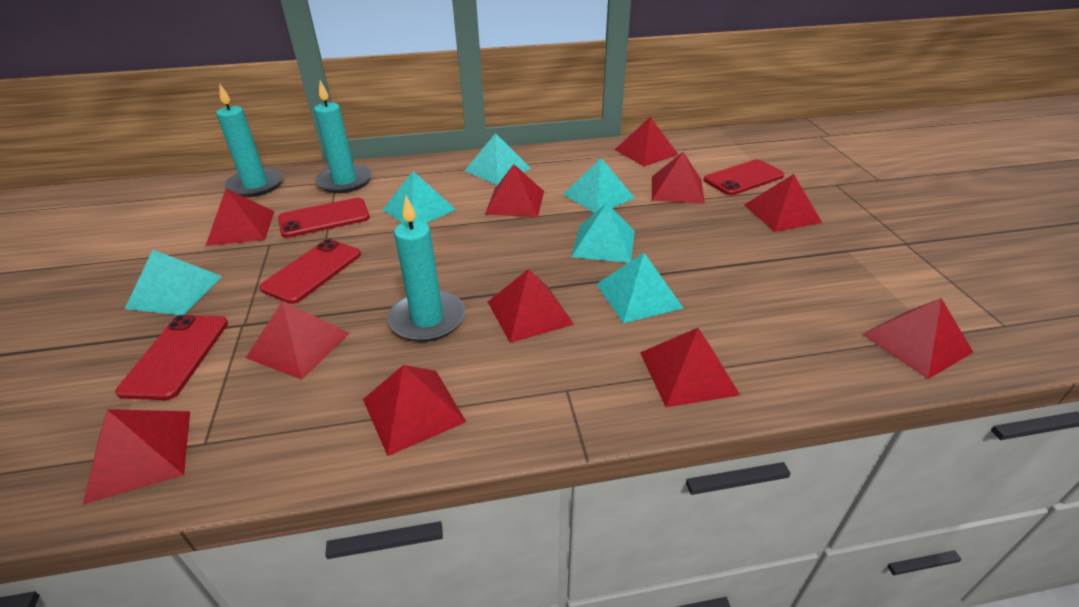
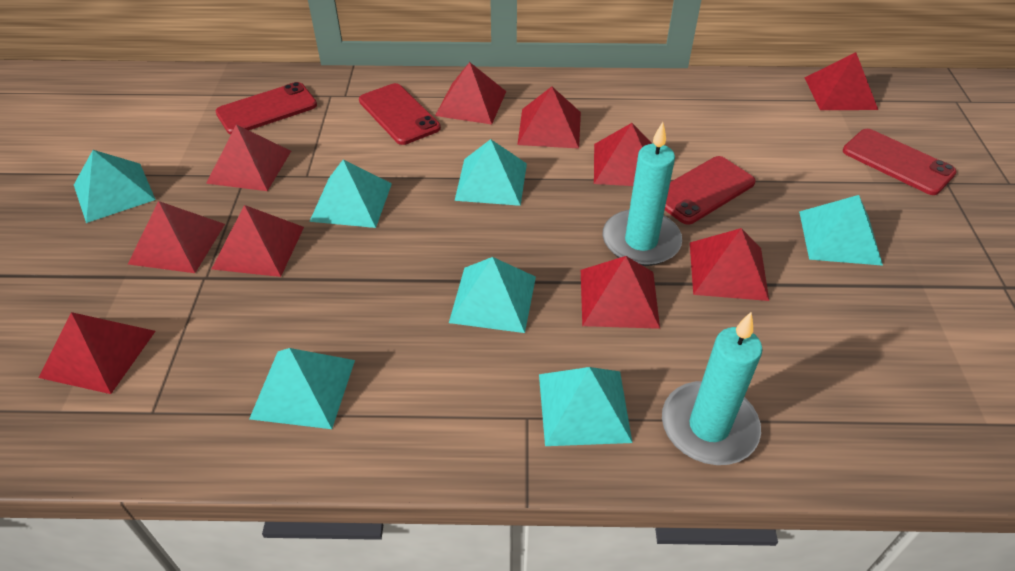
red pyramid: [83,409,190,505] [206,189,275,246] [246,301,350,380] [363,365,466,456] [485,164,544,217] [488,269,574,343] [615,117,679,166] [640,328,740,407] [652,152,705,204] [744,174,822,232] [862,298,973,379] = 11 -> [38,312,156,394] [128,201,225,273] [206,125,291,191] [212,205,304,277] [435,62,506,124] [517,87,581,149] [581,256,660,329] [594,123,653,186] [690,228,769,301] [805,52,878,110] = 10
turquoise candle: [216,83,283,197] [314,81,372,193] [388,196,465,342] = 3 -> [603,122,682,266] [662,312,762,465] = 2
turquoise pyramid: [125,250,222,315] [383,171,456,223] [465,133,531,185] [563,158,635,213] [571,203,635,263] [596,253,683,323] = 6 -> [74,150,156,223] [249,348,355,429] [309,160,392,228] [449,257,536,333] [455,139,527,206] [539,367,632,446] [799,195,883,266] = 7

